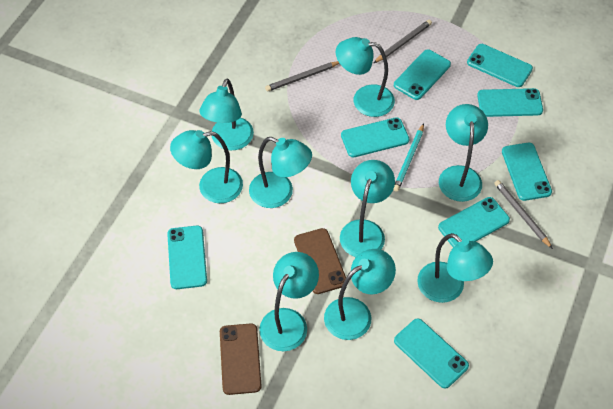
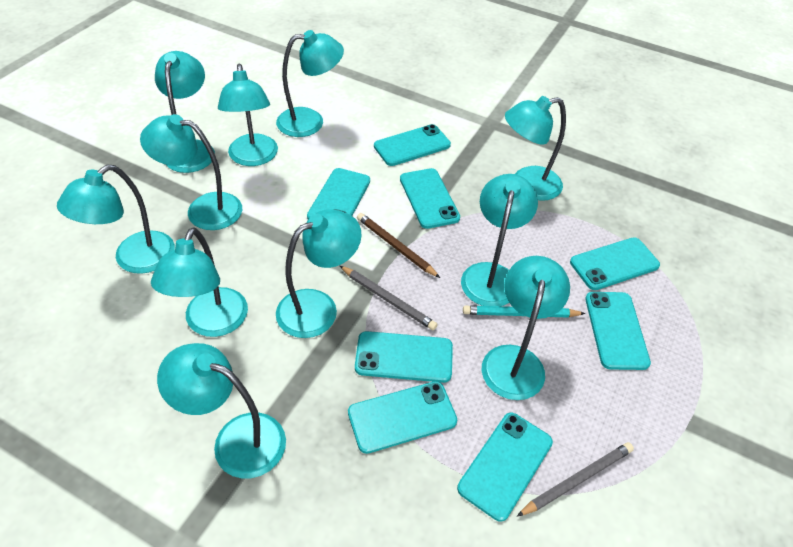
brown pencil: none = 0 -> [357,213,440,278] = 1
brown phone: [220,323,262,395] [294,228,346,294] = 2 -> none = 0
grey pencil: [265,61,339,92] [374,20,432,63] [494,180,553,249] = 3 -> [340,266,438,330] [517,442,634,516] = 2
turquoise lamp: [170,130,243,203] [200,78,254,151] [249,137,312,208] [259,252,319,351] [324,249,396,340] [336,37,395,117] [340,160,395,257] [417,233,493,303] [439,104,488,202] = 9 -> [57,165,175,274] [140,114,242,230] [151,228,248,337] [155,51,215,173] [157,343,286,478] [218,64,278,166] [276,30,344,137] [276,209,361,338] [461,174,538,306] [482,256,570,400] [505,96,566,201] = 11

